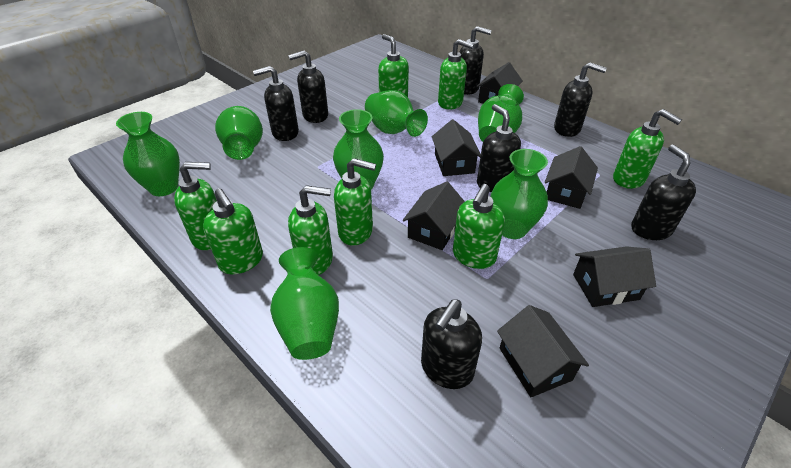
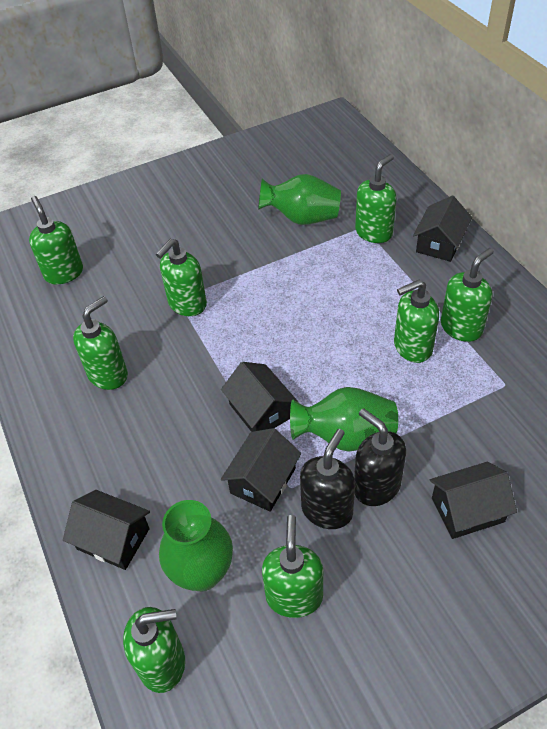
black house: [403,182,465,250] [432,119,481,176] [476,62,523,103] [497,305,589,397] [545,146,598,209] [573,246,656,307] = 6 -> [63,490,150,570] [221,362,298,432] [221,428,301,512] [413,196,472,262] [430,462,517,539] = 5
black soap dispenser: [253,66,299,141] [288,50,328,123] [421,299,482,389] [459,26,492,95] [477,104,521,192] [554,62,607,137] [631,144,696,240] = 7 -> [300,429,355,529] [354,408,406,506] = 2
green vase: [116,112,180,196] [215,106,263,160] [270,247,339,360] [333,109,384,190] [365,90,428,137] [478,84,524,142] [491,149,548,239] = 7 -> [159,500,233,591] [258,174,341,225] [290,387,398,452] = 3

